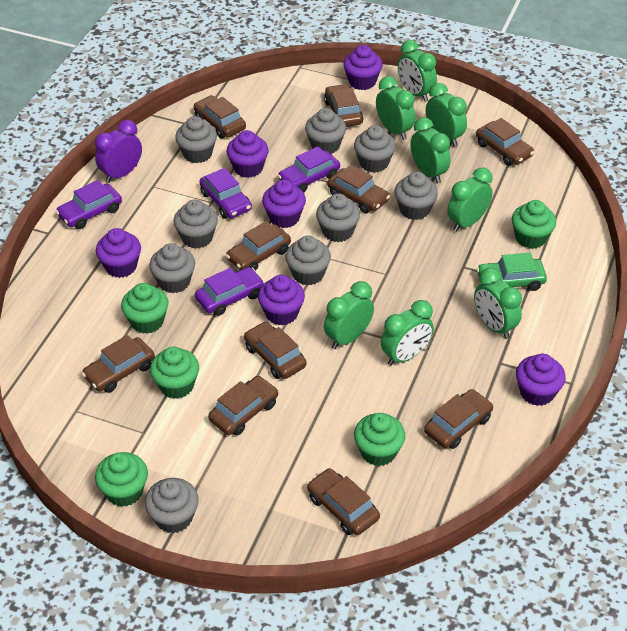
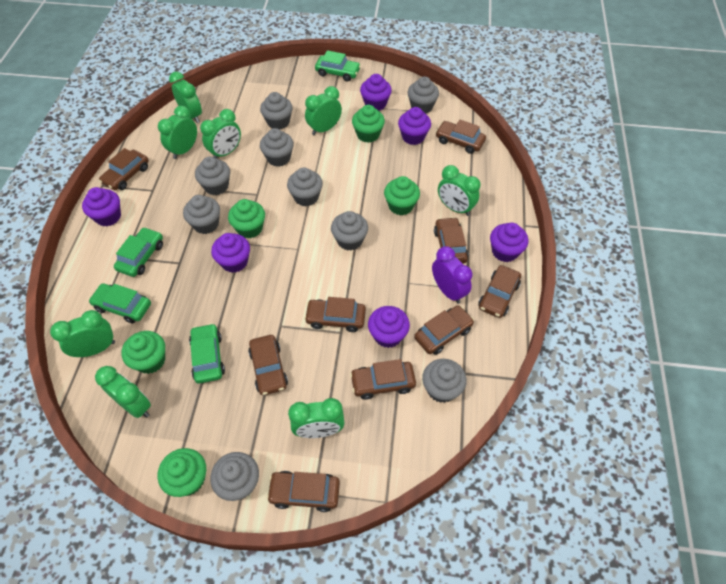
brown car: [82,335,155,393] [193,95,246,138] [208,376,278,436] [226,221,291,271] [244,321,307,379] [307,468,380,535] [324,84,363,127] [327,165,390,213] [424,389,493,449] [476,118,534,166] = 10 -> [99,148,149,190] [248,335,288,395] [267,471,340,512] [304,297,366,332] [350,359,416,400] [414,305,474,355] [434,217,468,264] [436,120,486,154] [478,265,521,318] = 9
green car: [476,252,547,291] = 1 -> [89,283,151,324] [114,227,163,277] [189,323,225,384] [315,50,361,81] = 4
purple car: [56,180,122,229] [195,267,265,316] [199,168,252,219] [278,146,340,193] = 4 -> none = 0

